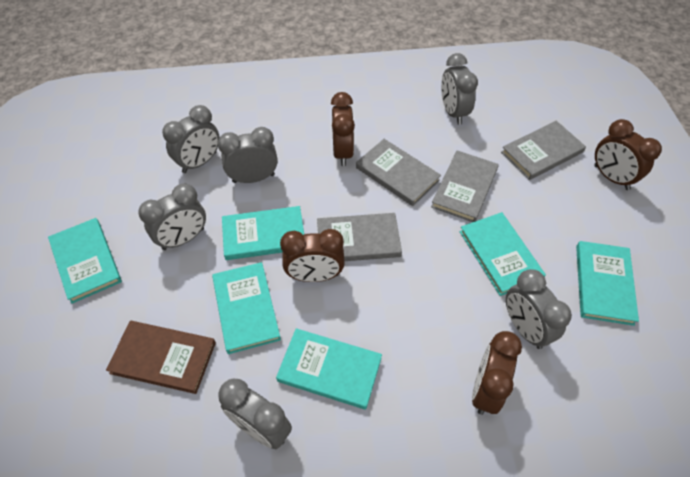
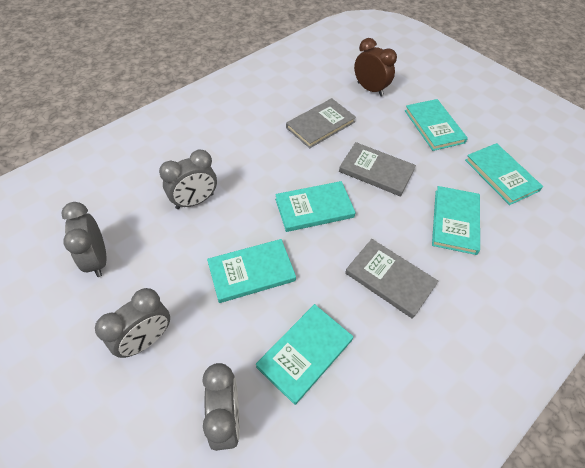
brown book: [106,321,216,394] = 1 -> none = 0
brown clock: [280,229,345,282] [331,92,355,166] [472,331,522,415] [594,119,662,190] = 4 -> [354,38,397,97] = 1
grey book: [317,213,402,261] [356,139,441,206] [431,150,499,222] [501,121,586,180] = 4 -> [286,98,356,148] [339,142,416,197] [345,239,438,319] = 3
grey clock: [138,183,206,250] [162,105,220,173] [218,127,278,183] [219,379,292,449] [441,53,478,125] [506,269,572,349] = 6 -> [61,202,107,277] [95,288,170,358] [159,150,217,209] [203,363,240,451] = 4

